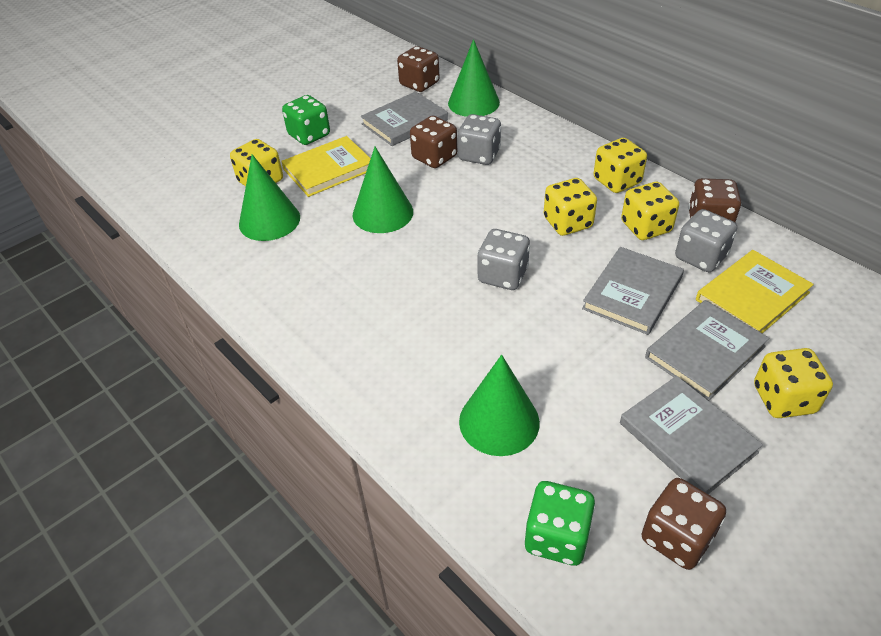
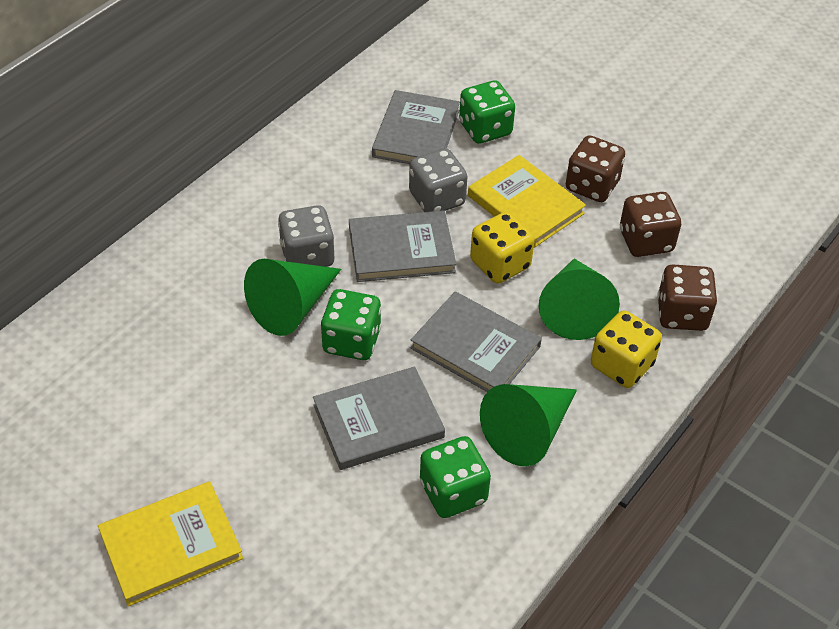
brown dice: [397,46,440,92] [410,116,457,168] [641,478,726,570] [688,178,741,222] = 4 -> [566,135,625,202] [620,192,681,257] [657,265,717,331] = 3
green cone: [239,154,300,241] [353,147,413,233] [448,39,500,117] [459,355,540,456] = 4 -> [244,259,341,336] [480,384,577,466] [539,258,620,340] = 3
green dice: [282,95,330,145] [524,481,595,566] = 2 -> [321,289,381,360] [420,436,491,518] [459,81,515,144] = 3
grey dice: [457,114,501,165] [477,229,530,290] [675,209,737,272] = 3 -> [278,205,334,267] [409,148,468,212] = 2
yellow dice: [230,139,283,186] [544,178,597,236] [593,138,647,193] [621,182,679,240] [754,348,833,418] = 5 -> [470,212,535,283] [591,310,662,388] = 2

